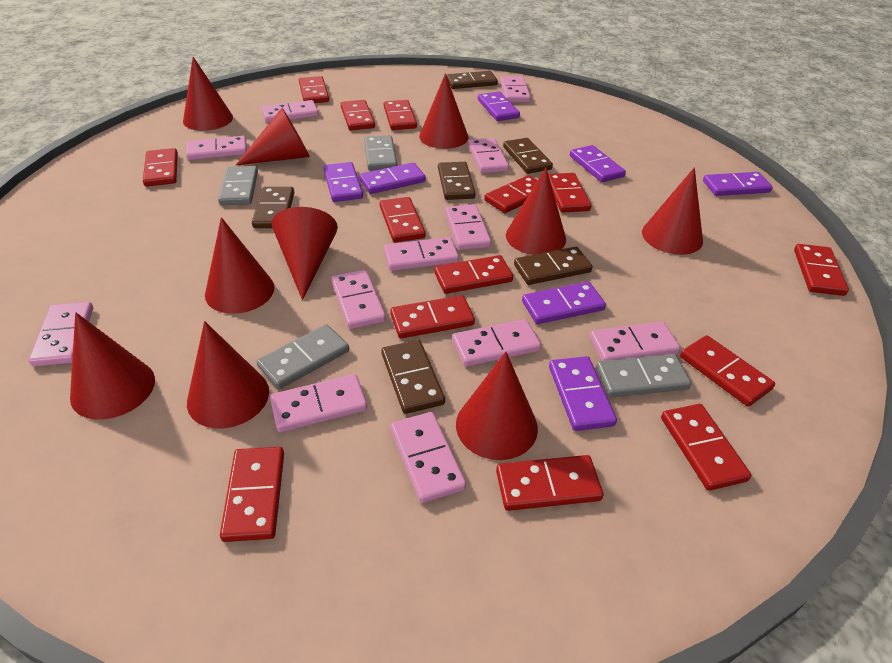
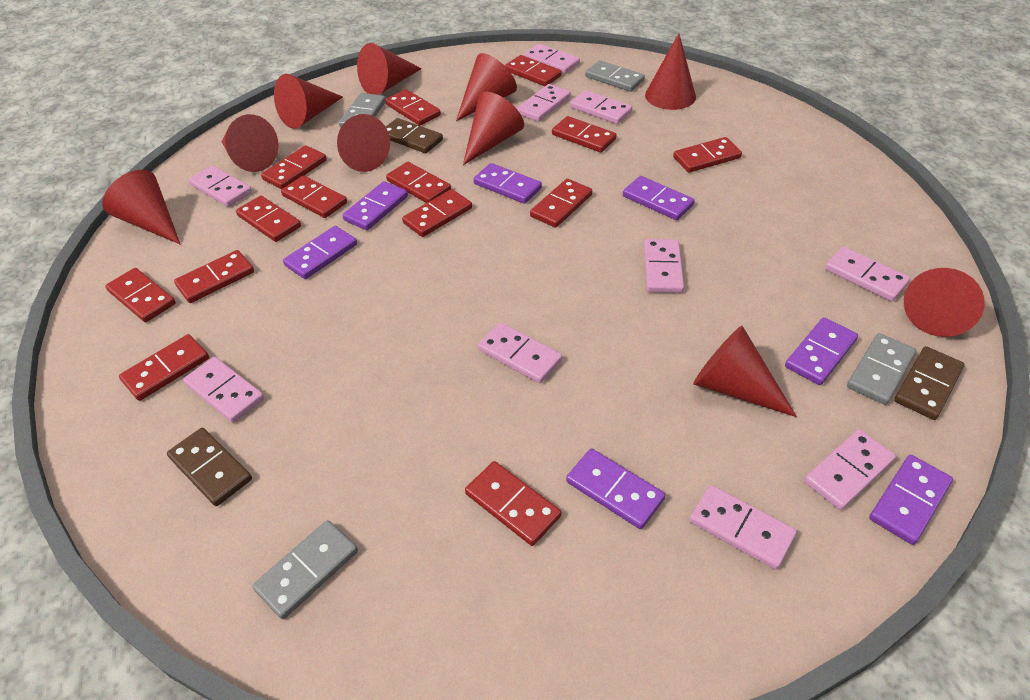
brown domino: [252,187,294,228] [382,340,445,414] [438,162,475,200] [446,71,498,89] [503,138,553,174] [514,247,593,285] = 6 -> [167,428,252,506] [386,118,443,153] [894,346,965,420] = 3
pink domino: [28,302,93,367] [186,136,247,160] [262,100,318,123] [270,374,367,432] [331,270,386,329] [384,237,459,271] [391,412,466,503] [445,204,491,250] [452,319,541,367] [468,138,509,173] [500,76,531,102] [590,322,680,361] = 12 -> [183,357,264,423] [189,165,252,207] [478,322,562,383] [517,84,571,122] [524,44,580,74] [570,90,632,124] [644,239,684,293] [689,485,797,570] [804,429,896,510] [825,246,910,302] = 10

